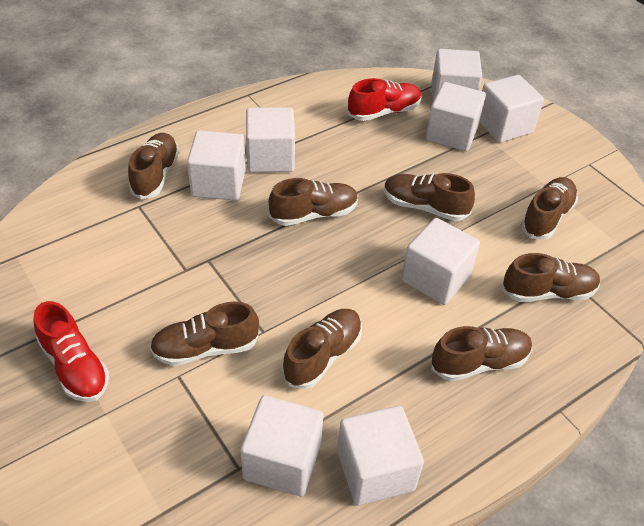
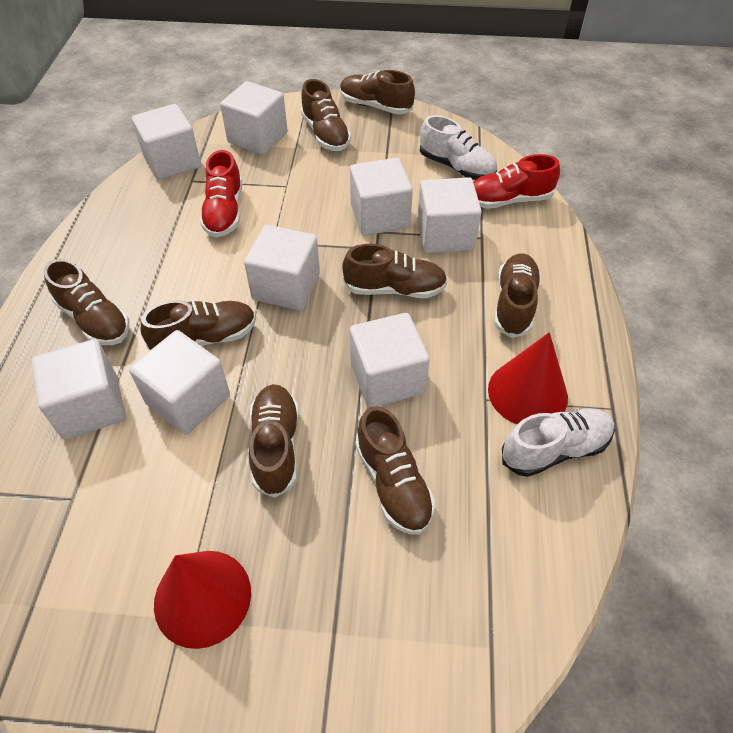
red cone: none = 0 -> [154,551,251,649] [488,332,568,424] = 2
white shoe: none = 0 -> [420,115,497,180] [502,408,615,477] = 2

